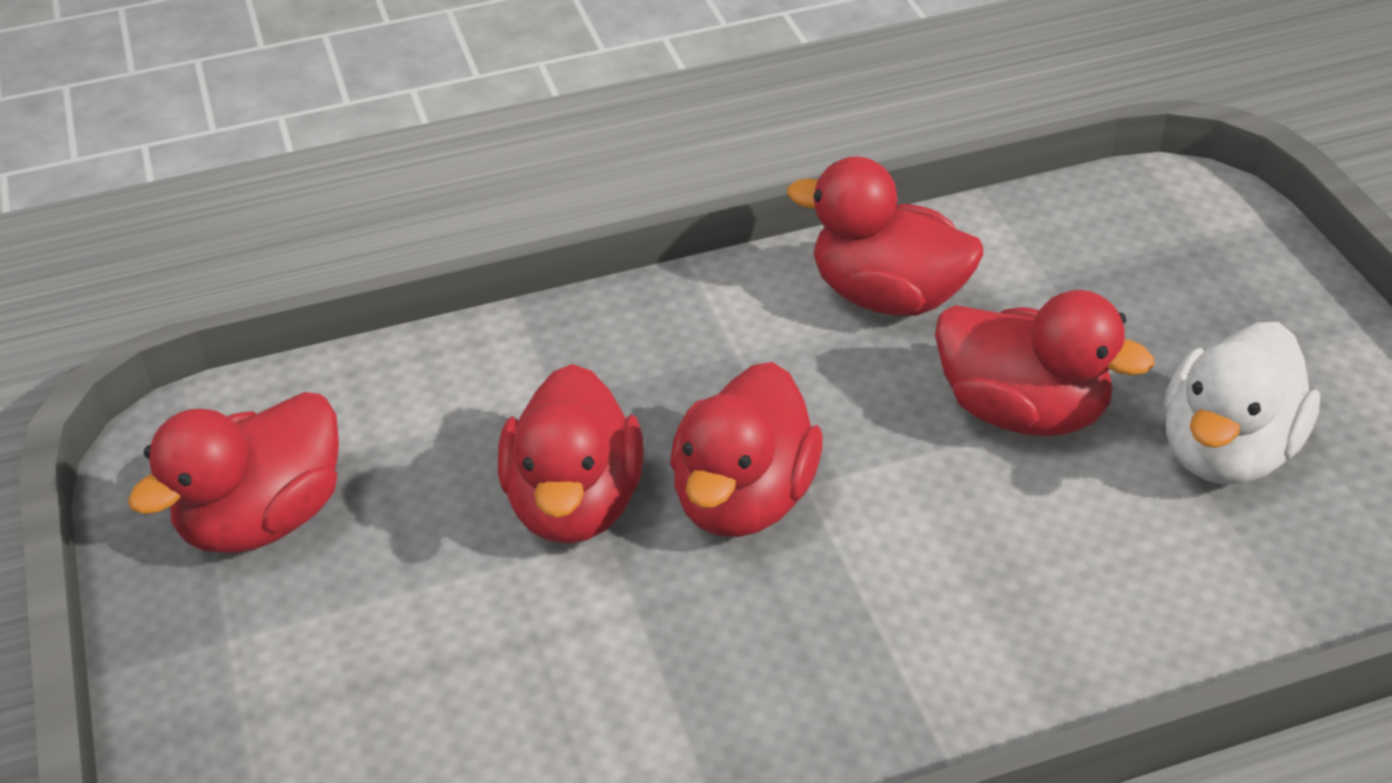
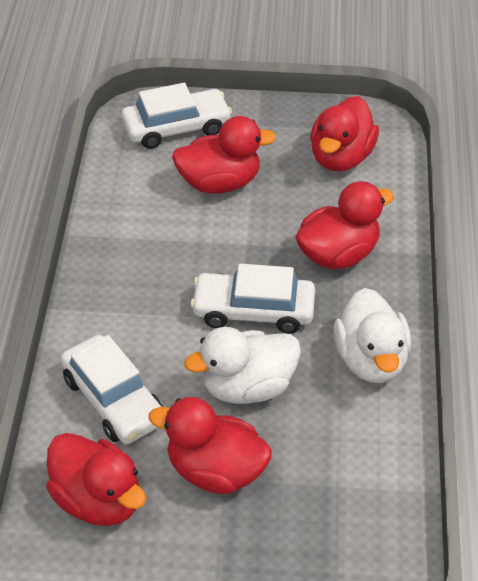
white car: none = 0 -> [61,335,163,444] [122,83,232,149] [190,264,315,334] = 3
white duck: [1164,322,1320,485] = 1 -> [184,327,301,404] [333,288,411,383] = 2

